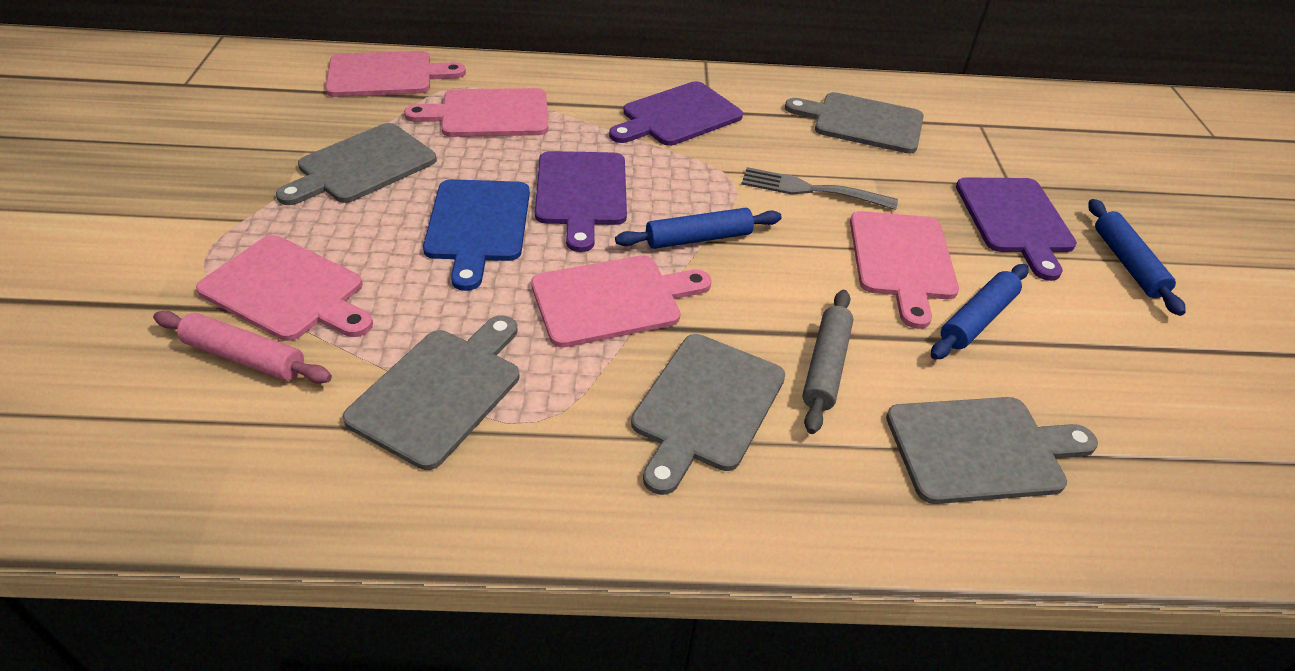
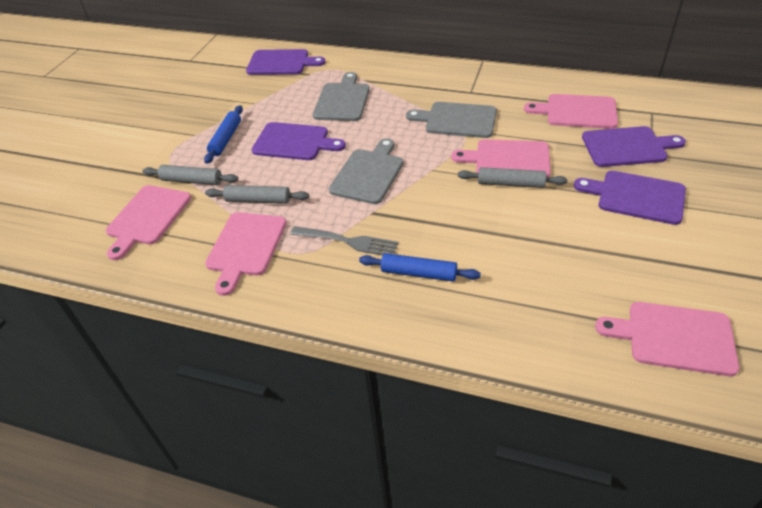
blue cutting board: [423,179,530,291] = 1 -> none = 0
blue rolling pin: [615,208,782,249] [931,264,1029,360] [1089,199,1186,316] = 3 -> [204,105,243,164] [359,253,481,282] = 2
grey cutting board: [276,123,437,205] [343,315,519,470] [631,334,785,495] [785,92,924,154] [886,397,1098,504] = 5 -> [313,72,370,121] [329,138,403,204] [406,102,497,138] = 3
grey rolling pin: [802,290,853,434] = 1 -> [143,165,238,185] [205,185,309,204] [458,167,568,188] = 3
pink rolling pin: [153,311,332,384] = 1 -> none = 0
purple cutting board: [535,151,627,252] [609,81,743,146] [956,177,1077,281] = 3 -> [246,49,326,75] [252,122,346,160] [574,171,686,225] [582,126,686,167] = 4

